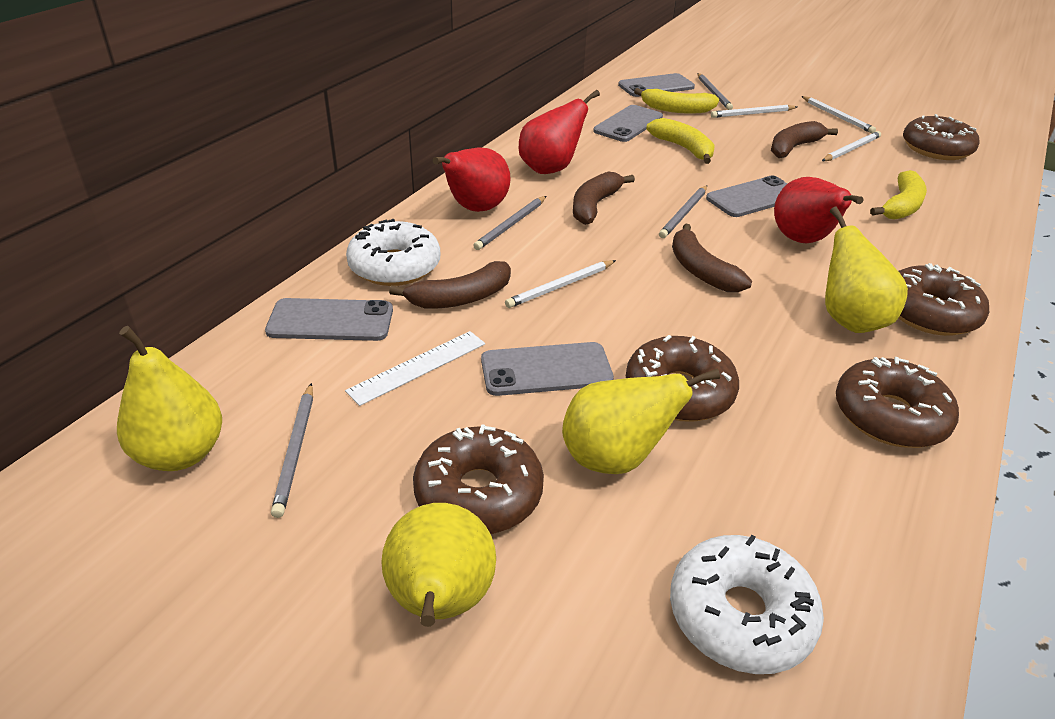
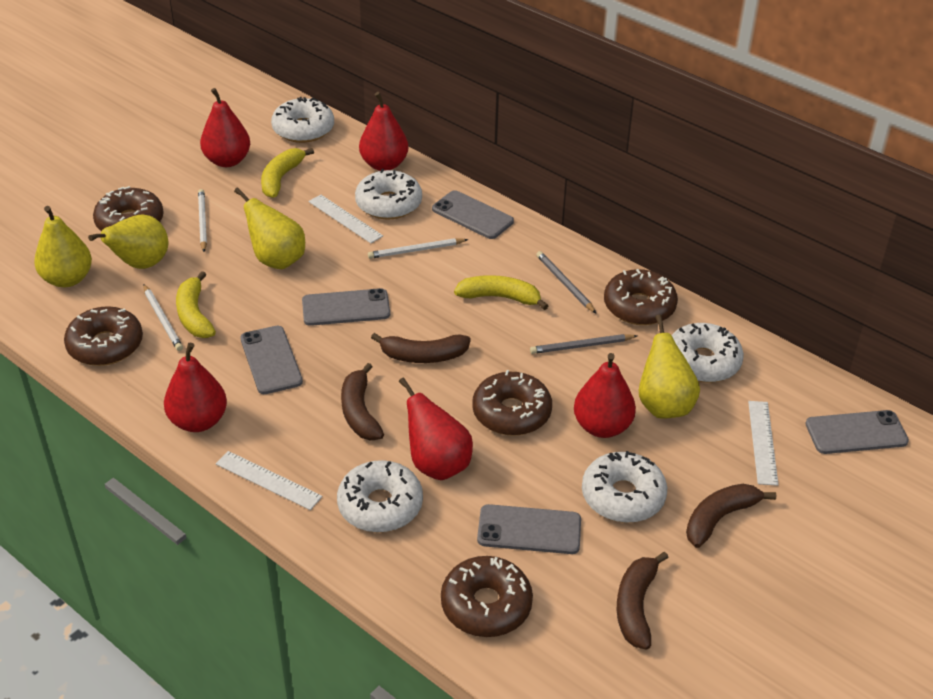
grey pencil: [271,383,313,518] [473,196,546,250] [659,185,707,238] [697,73,733,110] = 4 -> [530,334,637,354] [536,251,597,314] = 2
red pear: [433,147,511,212] [519,90,600,174] [774,177,864,243] = 3 -> [164,342,227,432] [200,88,250,167] [359,92,408,171] [399,377,473,480] [574,353,636,438] = 5
white donut: [346,219,440,286] [670,535,824,674] = 2 -> [271,97,334,143] [337,460,423,532] [355,169,422,220] [582,451,667,523] [672,323,744,383] = 5
white pencil: [505,260,616,308] [711,105,797,118] [802,96,876,133] [822,131,881,161] = 4 -> [143,284,183,351] [198,189,207,252] [368,238,468,259] = 3
white ruler: [345,331,485,406] = 1 -> [216,451,322,510] [308,195,383,243] [748,401,779,486] = 3

